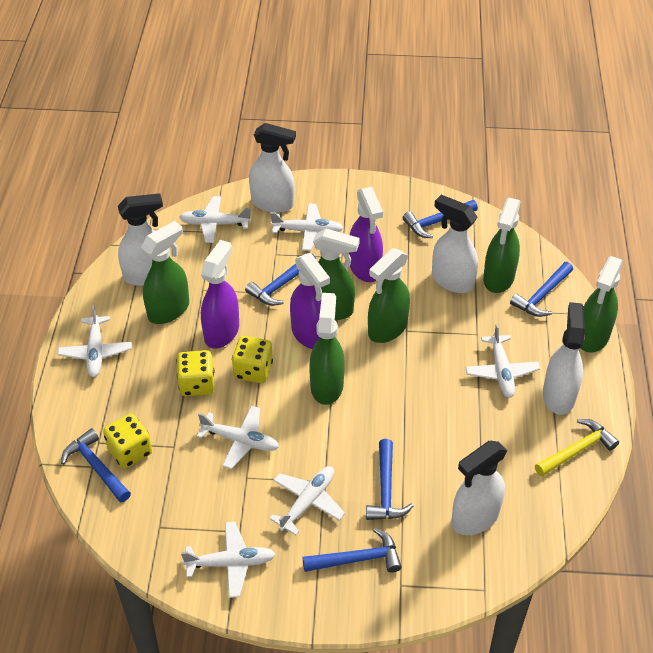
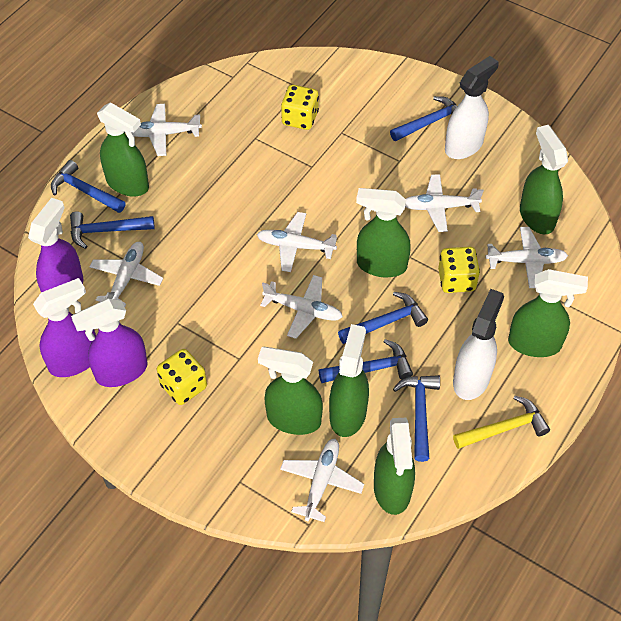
green spray bottle: [141,221,189,324] [310,293,345,405] [313,228,360,320] [368,248,410,343] [483,198,521,293] [581,256,624,352] = 6 -> [97,102,149,197] [258,347,323,435] [329,324,369,437] [356,188,411,277] [374,418,415,515] [508,269,588,357] [520,125,568,234] = 7
white spray bottle: [118,193,163,286] [249,123,296,213] [432,195,478,293] [451,441,507,535] [543,302,585,415] = 5 -> [445,56,499,159] [453,289,504,400] = 2

